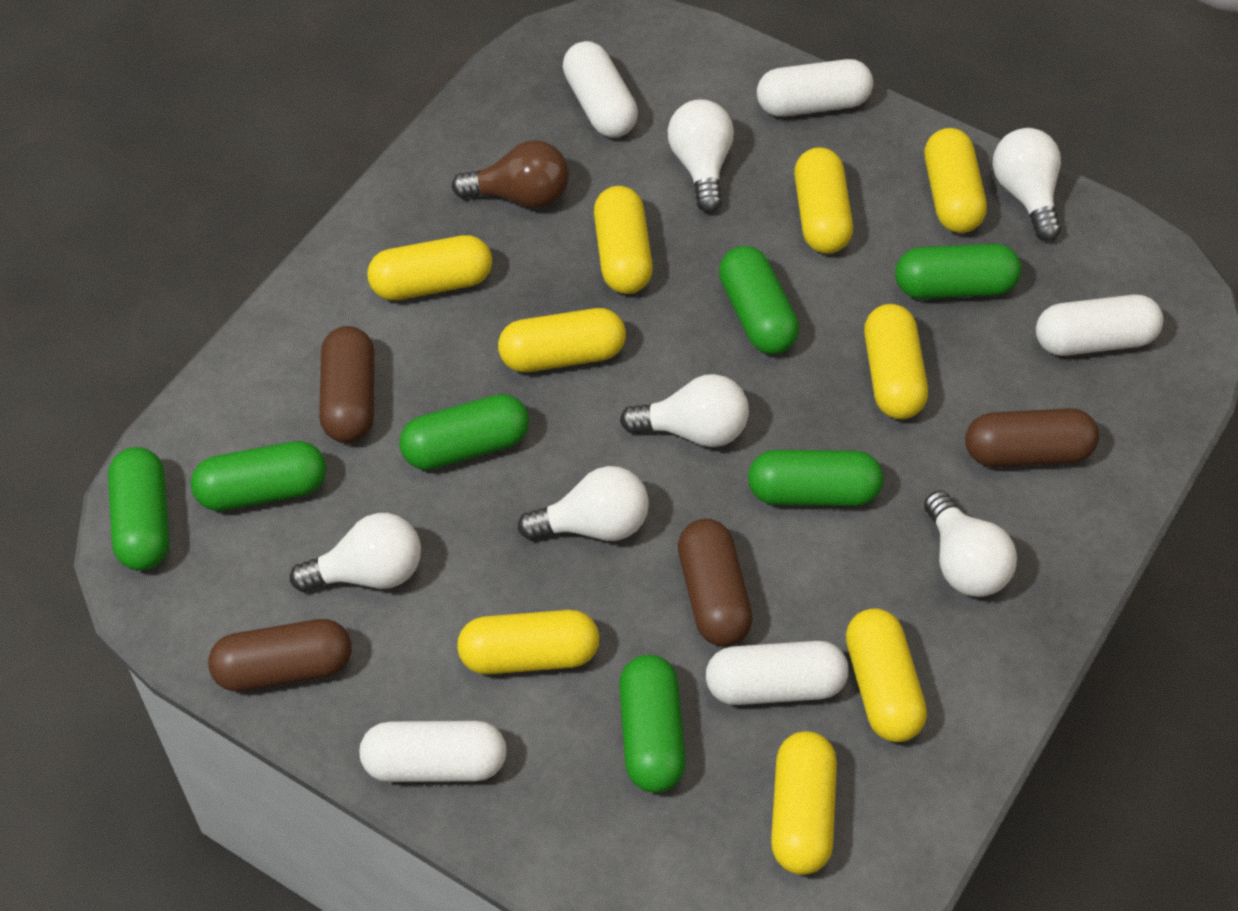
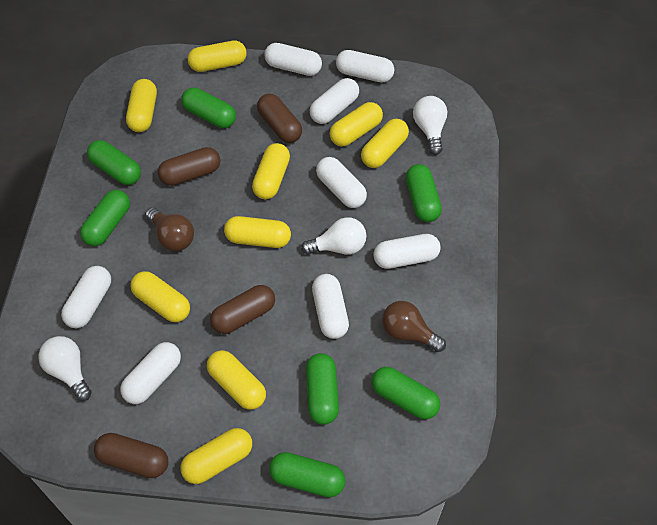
brown light bulb: [452,140,569,208] = 1 -> [145,207,194,251] [382,301,446,352] = 2
white capsule: [359,721,507,782] [563,41,638,137] [706,641,849,705] [757,59,873,117] [1036,294,1163,356] = 5 -> [61,266,111,328] [120,342,181,404] [264,43,322,76] [310,78,359,124] [312,274,349,339] [316,157,367,208] [336,50,394,82] [373,234,441,269] = 8
white light bulb: [290,513,421,592] [518,466,649,541] [620,374,749,447] [668,99,734,213] [924,491,1017,597] [993,128,1061,241] = 6 -> [38,336,92,401] [301,217,366,255] [413,96,447,155] = 3

